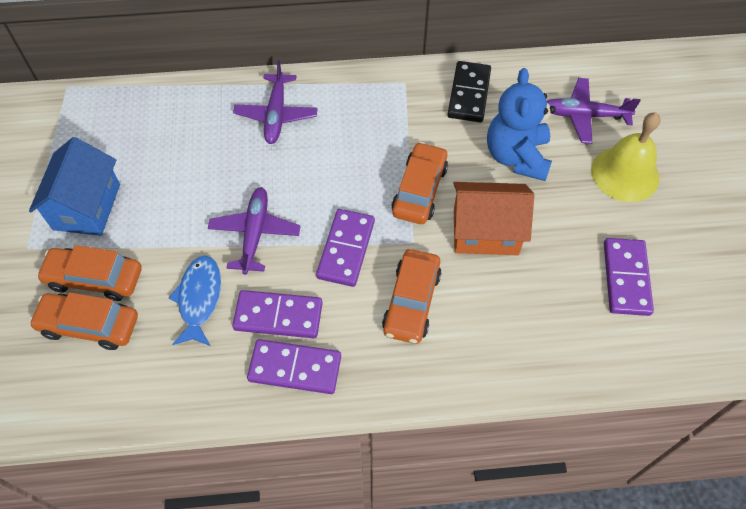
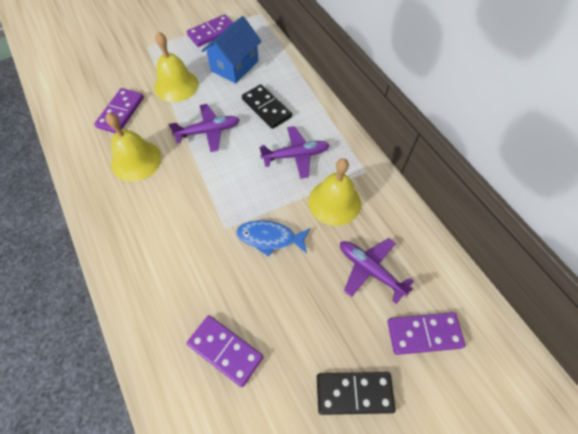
black domino: [448,61,491,122] = 1 -> [242,84,292,129] [317,372,395,415] = 2
blue teddy bear: [487,68,556,181] = 1 -> none = 0
orange car: [29,292,138,350] [36,245,142,301] [382,249,442,344] [391,142,448,224] = 4 -> none = 0
orange house: [453,182,534,255] = 1 -> none = 0
yellow bell: [591,112,660,202] = 1 -> [106,112,161,182] [154,31,199,102] [308,158,361,226] = 3

